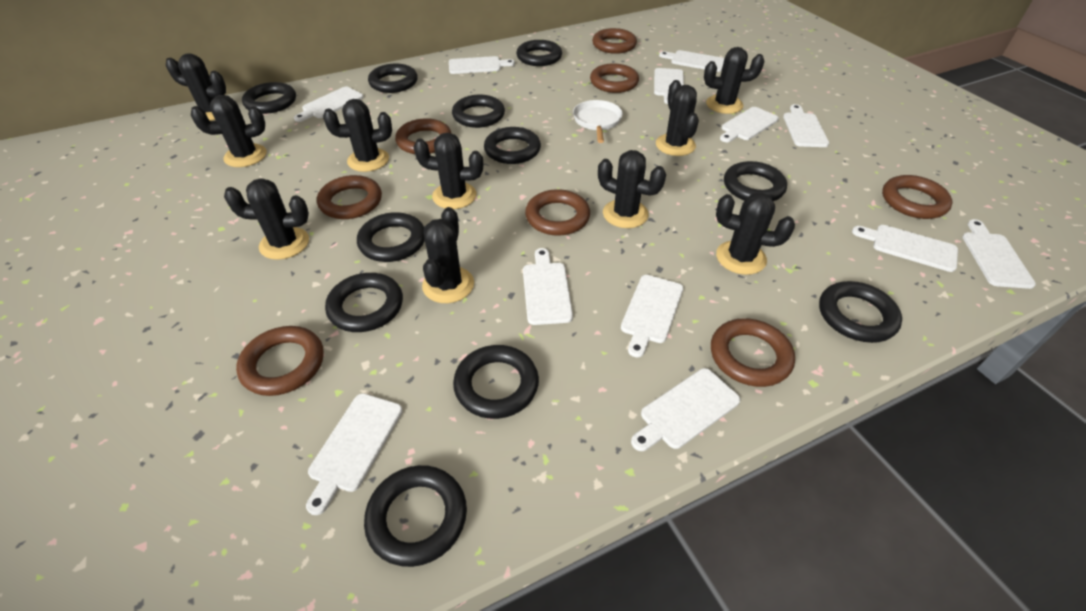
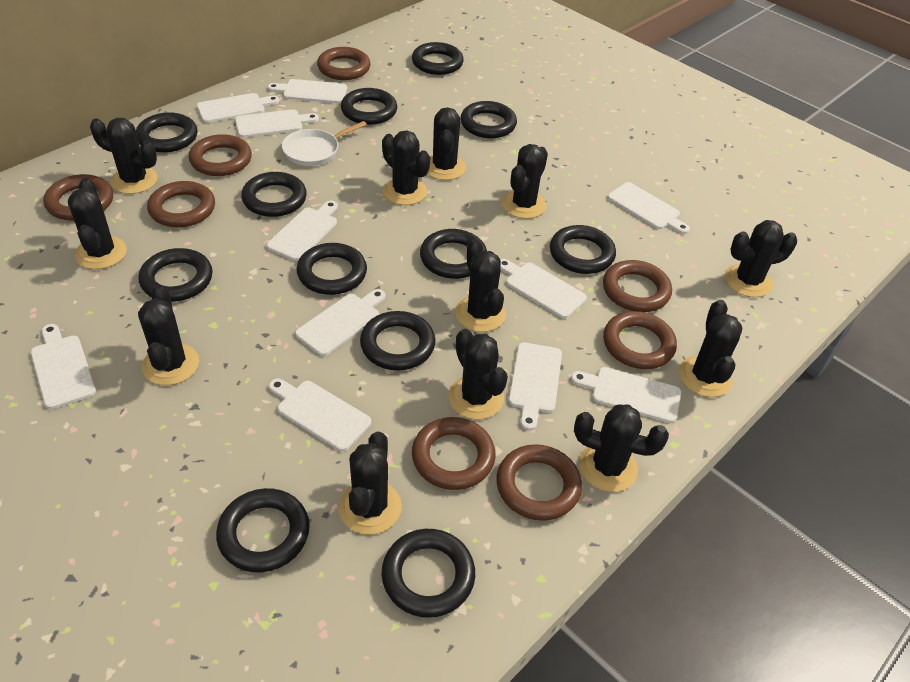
black cactus: [166,53,226,121] [191,95,267,167] [224,178,309,260] [323,99,392,172] [414,133,483,209] [422,207,474,303] [598,150,666,228] [656,80,699,156] [704,47,764,114] [716,193,795,275] = 10 -> [68,178,127,269] [90,118,158,194] [138,284,199,385] [339,432,402,535] [382,130,430,205] [427,107,466,180] [448,329,508,420] [455,239,506,332] [502,144,548,219] [574,404,669,492] [679,300,743,397] [724,220,797,297] = 12
black ring: [242,82,296,114] [325,273,403,332] [357,212,425,262] [364,465,467,567] [368,64,418,93] [452,95,505,128] [453,345,539,419] [484,127,541,164] [516,40,562,66] [724,161,787,201] [819,281,902,343] = 11 -> [136,112,197,153] [138,248,213,302] [216,488,310,572] [241,172,307,217] [297,243,367,295] [341,88,397,125] [360,311,435,370] [381,529,475,618] [412,42,464,75] [420,229,487,279] [461,101,517,138] [550,225,616,274] = 12
white cutting board: [294,87,364,122] [306,393,403,515] [449,56,515,74] [523,248,573,325] [621,275,684,357] [631,368,740,451] [654,68,684,104] [659,50,724,72] [720,107,779,142] [783,104,829,147] [852,225,958,272] [962,219,1036,289] = 12 -> [30,324,96,409] [197,93,280,123] [235,109,319,138] [266,201,338,261] [268,79,347,103] [269,379,371,451] [295,289,385,356] [500,259,587,319] [508,342,562,430] [571,367,681,423] [607,182,690,234] = 11

